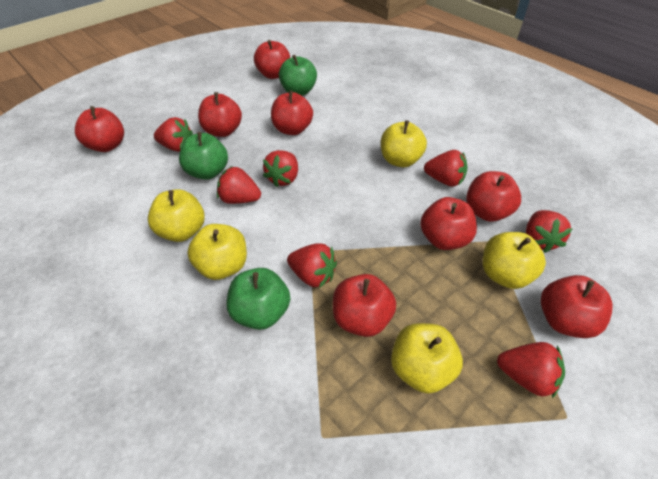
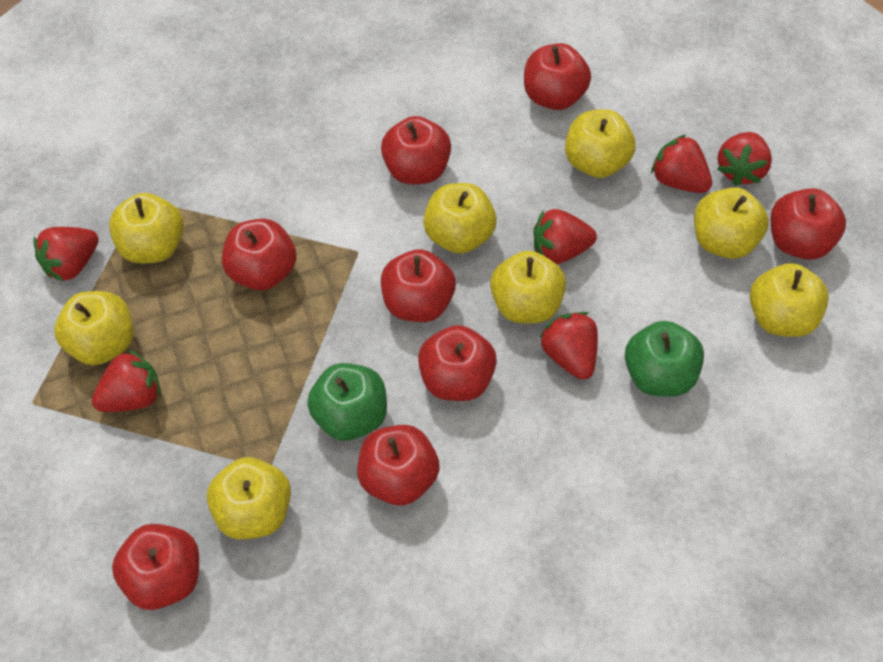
green apple: [179,132,228,180] [227,268,290,330] [279,55,317,96] = 3 -> [307,363,387,441] [625,321,704,397] = 2
red strawberry: [154,117,193,152] [217,166,261,204] [263,150,298,187] [287,243,337,288] [424,150,468,187] [497,342,565,398] [526,210,572,253] = 7 -> [34,227,99,282] [92,350,161,412] [533,209,597,264] [540,312,598,380] [651,134,712,193] [717,132,772,186] = 6
yellow apple: [148,189,205,242] [187,224,247,280] [381,120,427,167] [391,323,463,394] [483,232,546,289] = 5 -> [54,291,134,365] [109,193,184,263] [207,457,291,539] [423,183,497,254] [490,251,566,323] [565,109,636,178] [694,187,769,259] [750,263,829,337] = 8

